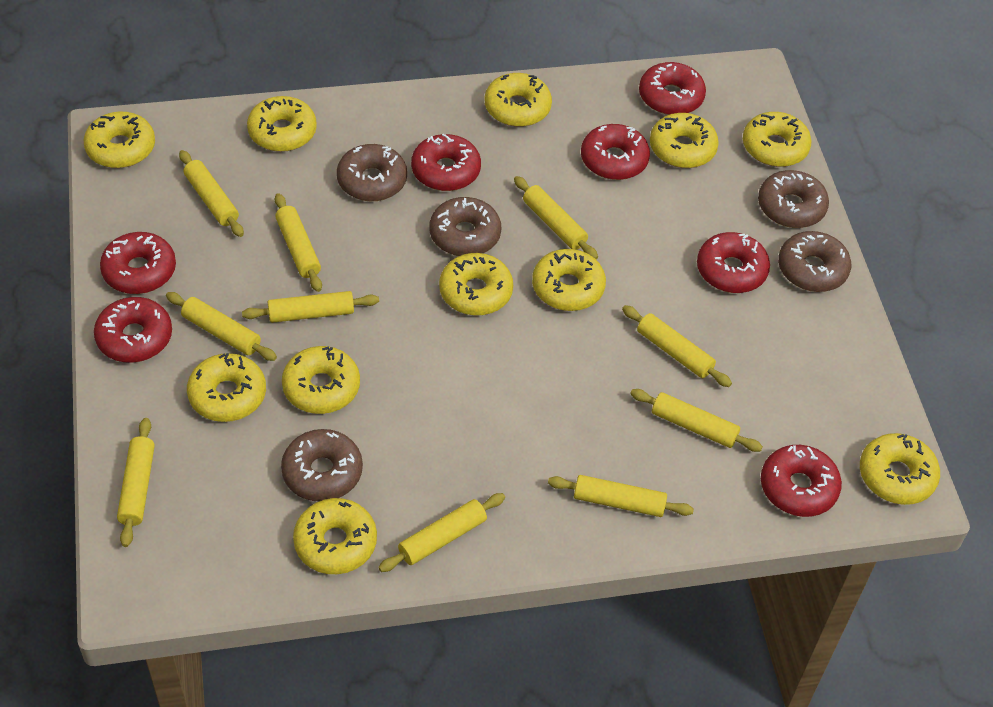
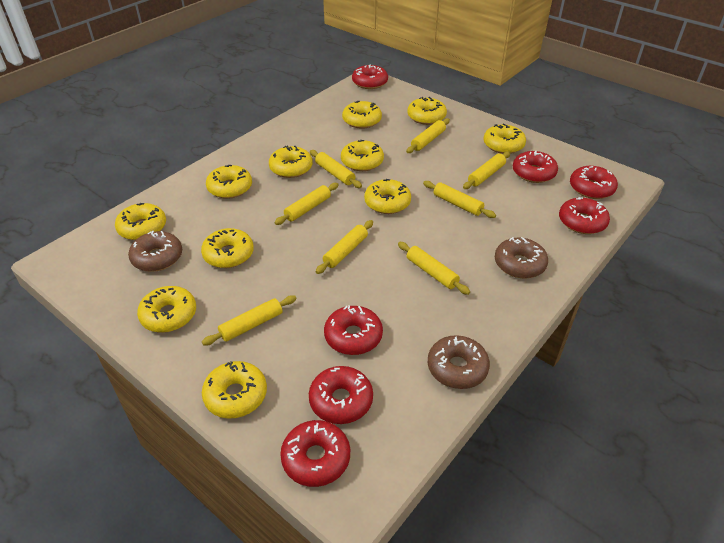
brown donut: [281,429,363,501] [337,144,407,201] [429,197,501,256] [758,170,829,228] [778,231,851,292] = 5 -> [128,231,182,272] [428,335,490,389] [495,237,548,278] = 3
yellow rolling pin: [117,418,155,547] [166,292,277,361] [179,150,244,237] [242,291,379,323] [275,193,322,292] [378,493,505,572] [514,176,598,259] [548,475,694,517] [622,305,732,387] [630,389,763,452] = 10 -> [202,295,297,346] [274,183,339,225] [310,150,362,188] [316,220,373,274] [398,242,470,295] [406,118,450,153] [423,181,496,218] [463,151,510,189] = 8

